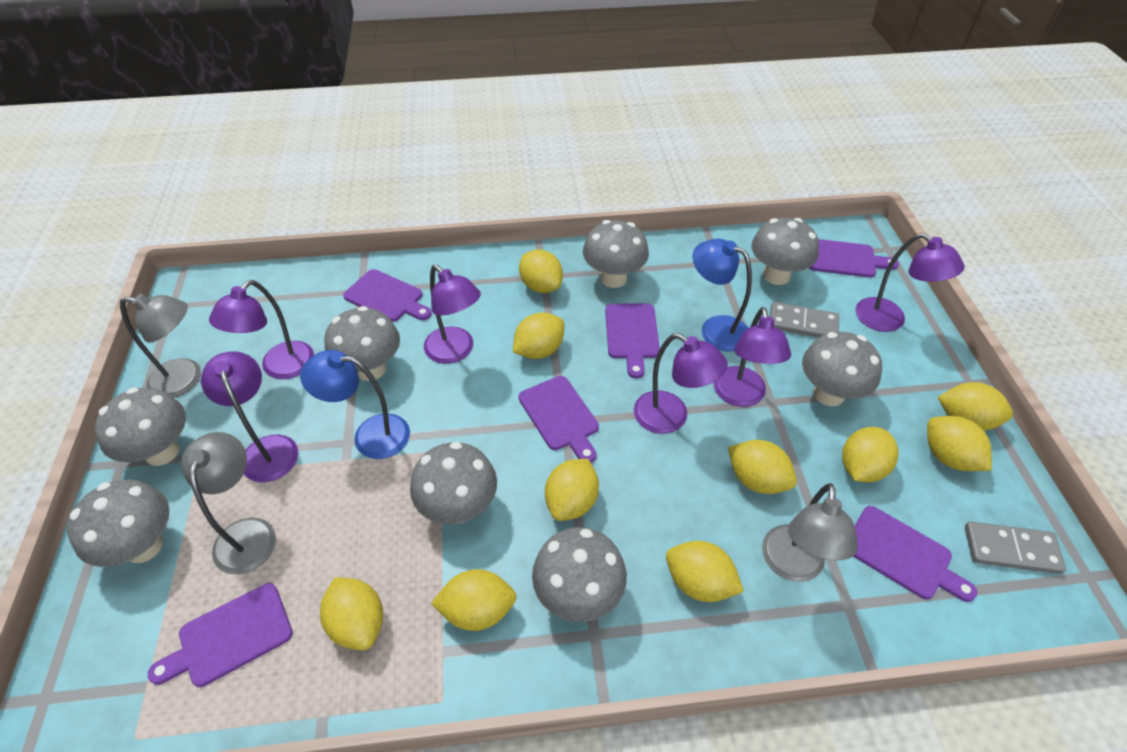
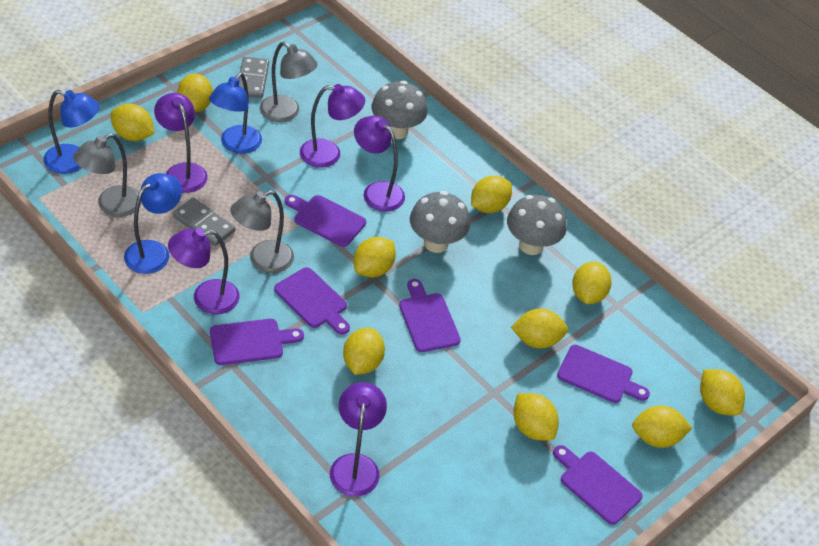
blue lamp: [300,350,410,459] [693,239,752,352] = 2 -> [43,90,100,174] [124,173,182,274] [209,73,262,154] = 3
grey mushroom: [67,479,170,567] [95,387,186,466] [324,306,400,381] [410,442,497,524] [532,527,627,622] [583,220,649,288] [751,218,819,285] [802,332,882,406] = 8 -> [372,81,428,139] [410,191,470,253] [507,195,567,255] = 3
purple lamp: [201,351,298,482] [209,280,314,379] [424,264,481,364] [634,333,728,434] [713,307,791,407] [855,233,965,332] = 6 -> [154,93,208,193] [168,228,240,314] [300,84,365,168] [330,382,387,497] [354,116,405,212] = 5

